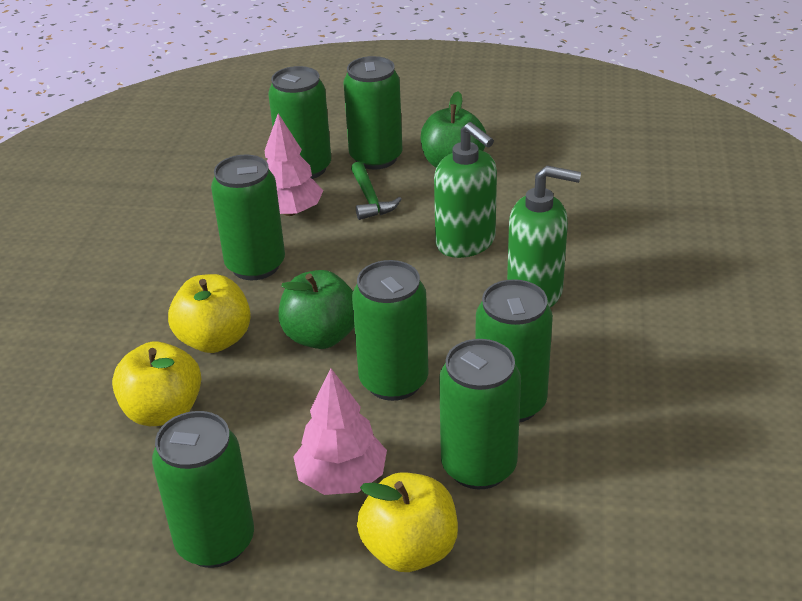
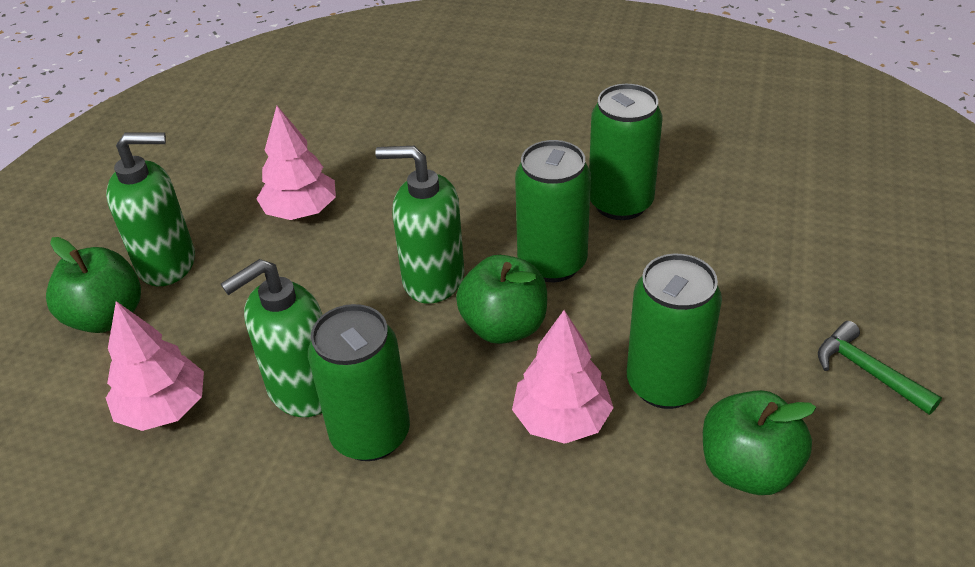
green apple: [279,270,354,349] [421,91,486,168] = 2 -> [46,237,141,333] [456,255,547,344] [703,390,816,495] = 3
green can: [152,411,254,568] [211,154,285,280] [268,66,331,179] [344,56,402,170] [352,260,428,401] [439,339,521,489] [476,279,553,423] = 7 -> [308,304,410,461] [515,140,591,282] [589,84,662,220] [627,254,722,409] = 4
green soap dispenser: [434,122,497,258] [507,166,581,307] = 2 -> [106,132,195,286] [221,259,322,417] [375,146,464,304] = 3
pink tree: [264,113,323,216] [293,368,387,495] = 2 -> [106,301,204,431] [257,106,336,220] [512,310,614,444] = 3
yellow apple: [112,342,201,426] [168,274,251,353] [357,472,458,572] = 3 -> none = 0

